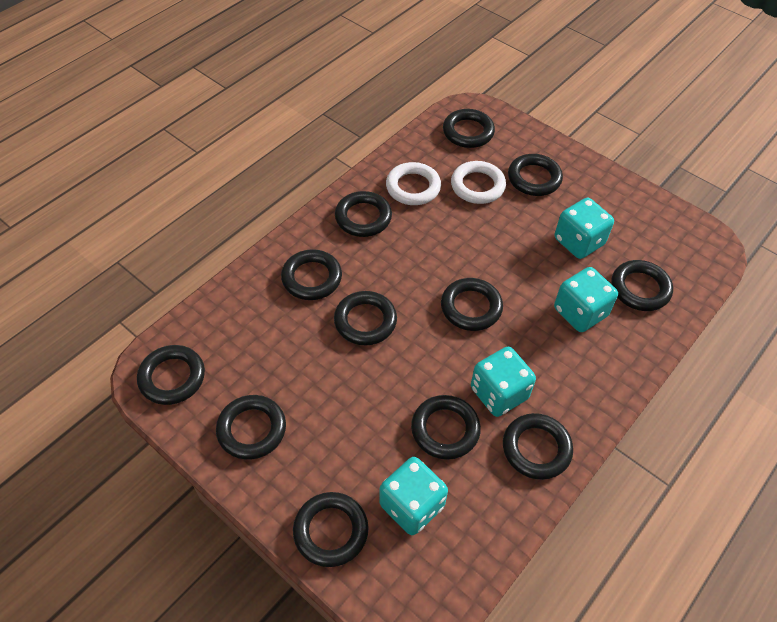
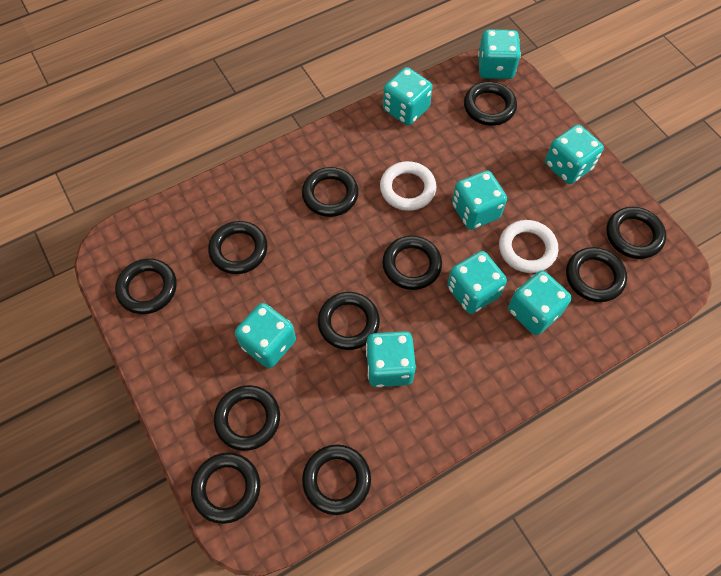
black ring: [137,345,205,405] [216,395,286,460] [281,249,342,300] [293,492,369,567] [334,291,397,345] [335,191,392,237] [411,395,481,460] [441,278,503,331] [443,109,495,148] [503,413,573,480] [508,154,563,196] [611,260,673,311] = 12 -> [115,258,177,314] [191,453,260,524] [208,221,268,274] [214,385,280,451] [302,167,359,217] [302,444,371,515] [318,292,380,350] [382,235,442,290] [464,81,517,126] [566,247,627,302] [606,207,666,259] = 11
turquoise dice: [379,457,448,535] [471,347,536,417] [554,267,618,332] [555,198,614,259] = 4 -> [235,303,296,368] [366,331,416,387] [383,67,433,125] [447,251,507,314] [452,170,507,230] [478,29,521,79] [508,271,572,335] [545,124,604,184] = 8

